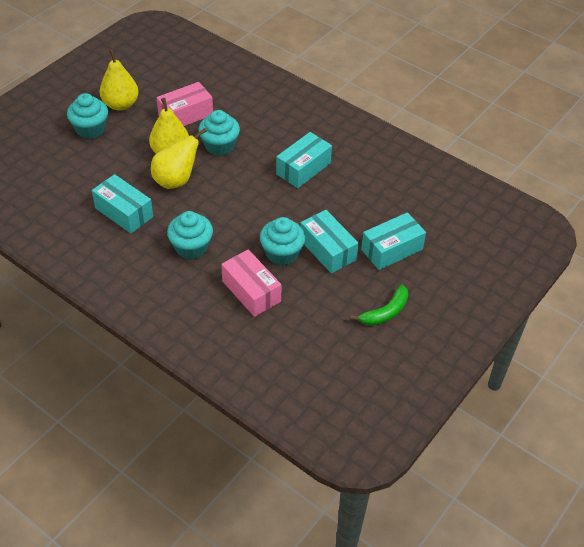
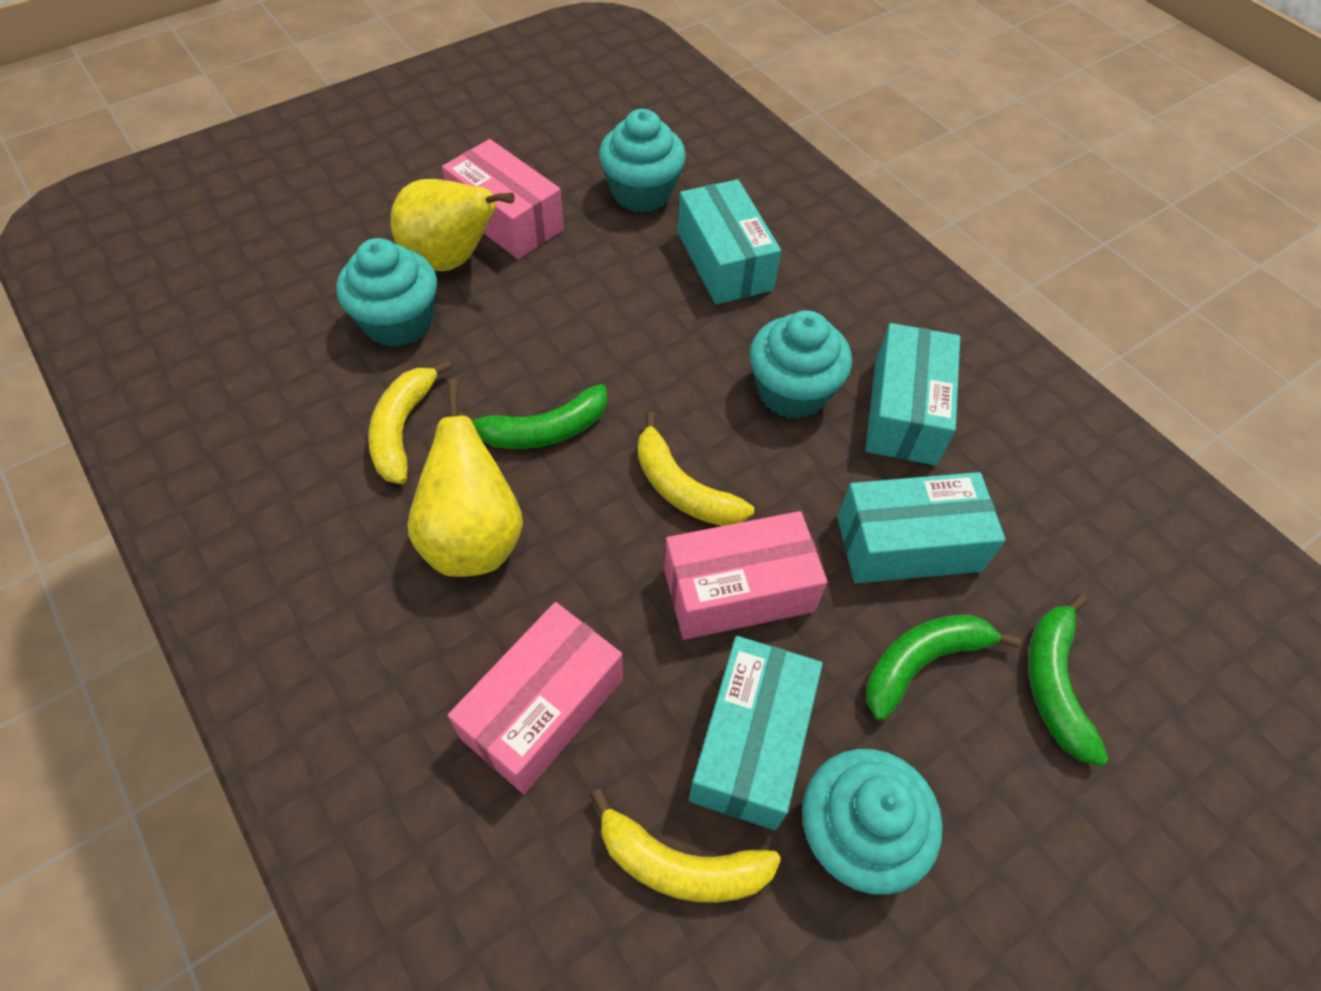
green banana: [350,285,408,326] = 1 -> [458,384,607,449] [866,615,1021,721] [1028,594,1108,766] = 3
pink box: [156,82,213,126] [221,249,282,317] = 2 -> [442,139,564,259] [448,602,623,794] [664,511,828,640] = 3
yellow banana: none = 0 -> [368,360,452,484] [590,789,781,903] [638,412,754,526] = 3
yellow pear: [100,49,139,111] [149,98,189,154] [151,128,207,189] = 3 -> [391,179,515,271] [408,379,523,577] = 2

